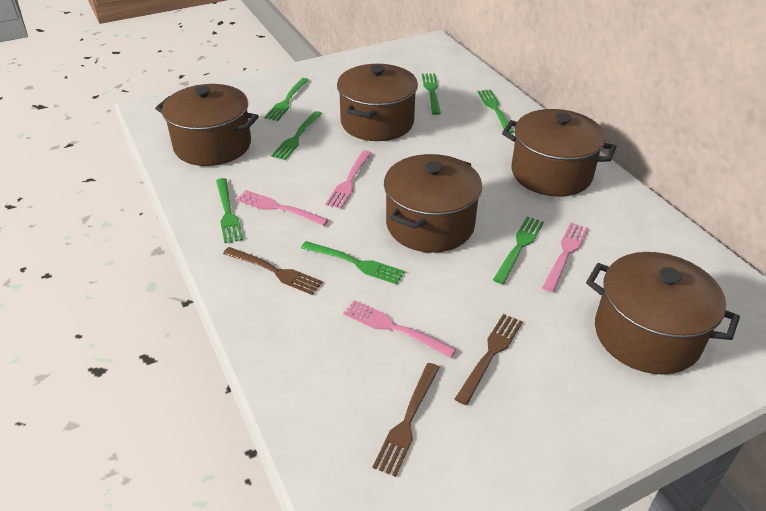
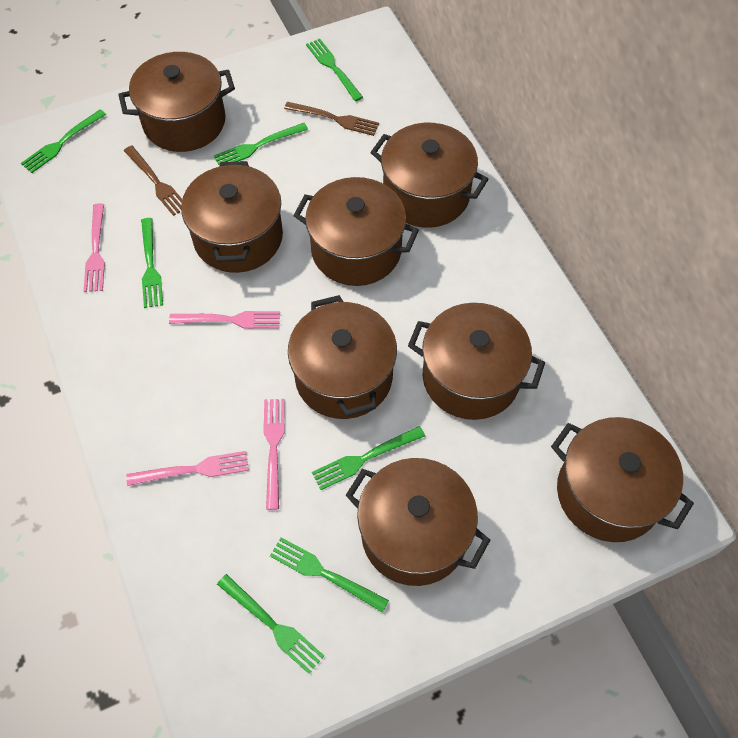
brown fork: [223,247,323,295] [373,363,440,477] [455,314,522,405] = 3 -> [124,145,182,216] [284,102,379,136] = 2
brown pot: [155,84,259,166] [337,64,418,141] [384,154,482,253] [502,109,616,197] [586,252,740,375] = 5 -> [118,52,235,152] [181,161,283,273] [288,295,397,419] [294,177,419,286] [345,458,490,586] [370,123,489,228] [408,303,545,420] [551,417,694,542] = 8

